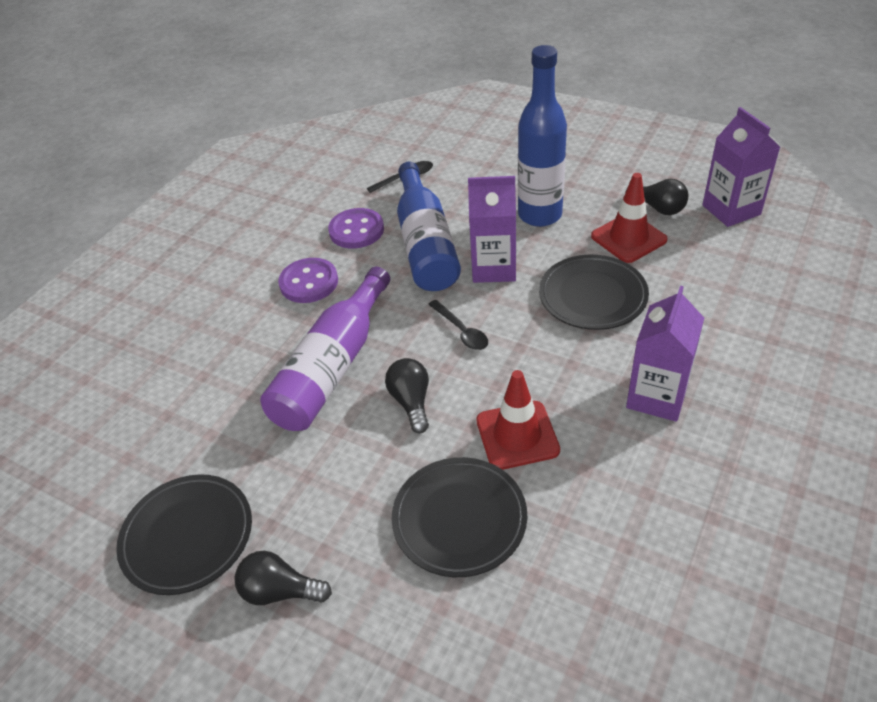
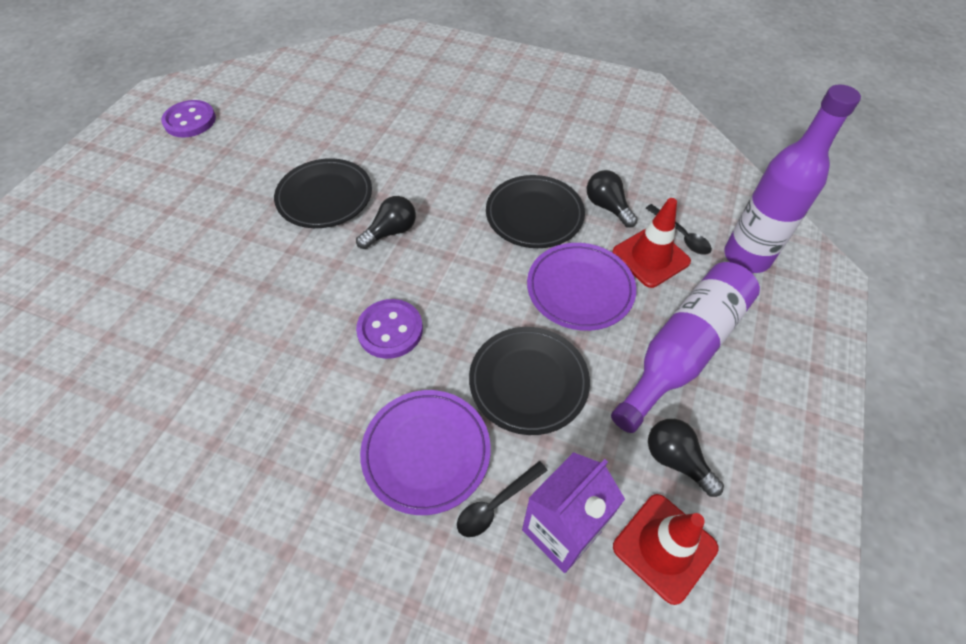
blue bottle: [397,161,461,291] [518,45,567,227] = 2 -> none = 0
purple bottle: [260,267,390,431] = 1 -> [611,262,760,433] [725,84,861,273] = 2
purple carton: [468,176,516,283] [626,286,704,422] [702,107,780,227] = 3 -> [522,452,625,573] = 1
purple plate: none = 0 -> [360,390,491,515] [527,243,636,331] = 2

